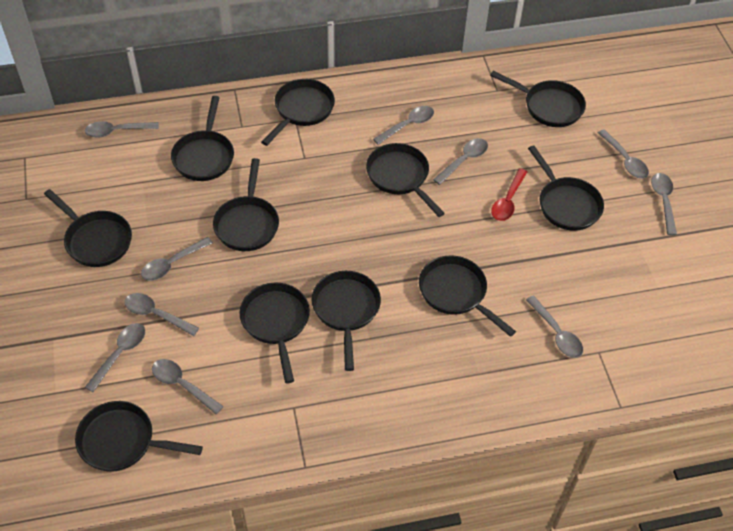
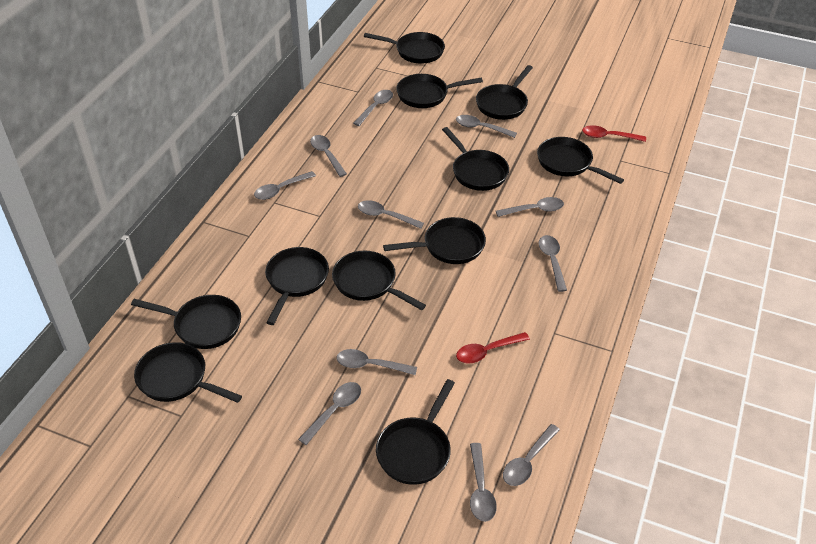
grey spoon: [85,121,159,138] [85,323,145,392] [125,293,199,336] [141,237,213,281] [152,359,224,414] [373,106,434,145] [433,138,488,185] [526,295,583,358] [598,129,649,178] [651,173,677,235] = 10 -> [254,171,316,200] [298,382,361,445] [310,135,347,177] [337,349,417,375] [353,90,393,126] [358,200,424,229] [456,115,517,138] [470,443,497,522] [496,197,564,217] [503,424,560,486] [538,235,567,292] = 11
red spoon: [491,168,527,221] = 1 -> [456,332,530,364] [582,125,646,142] = 2

